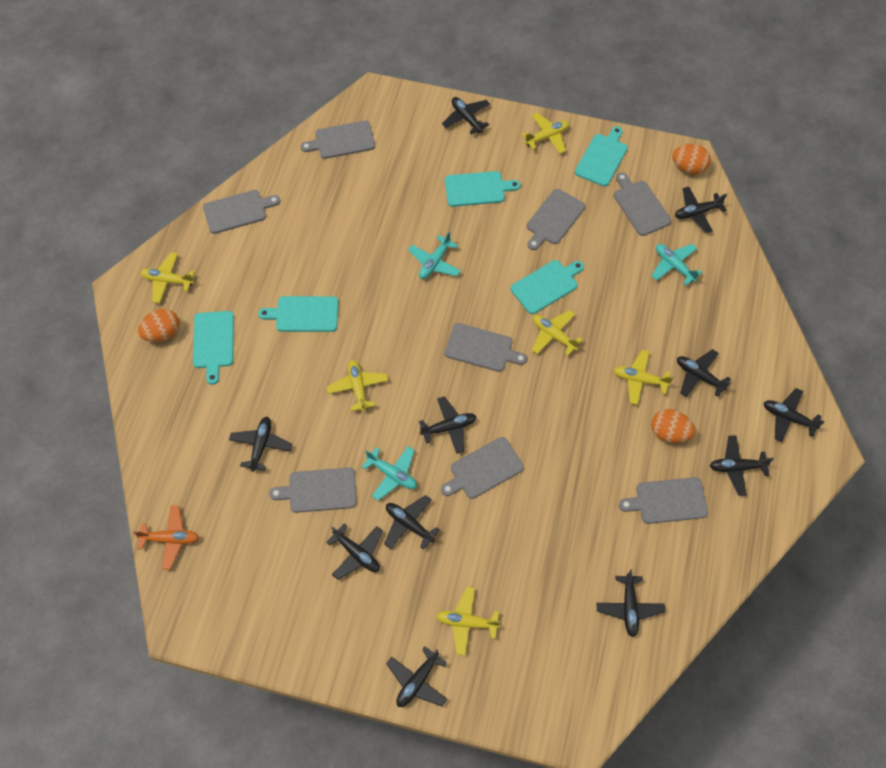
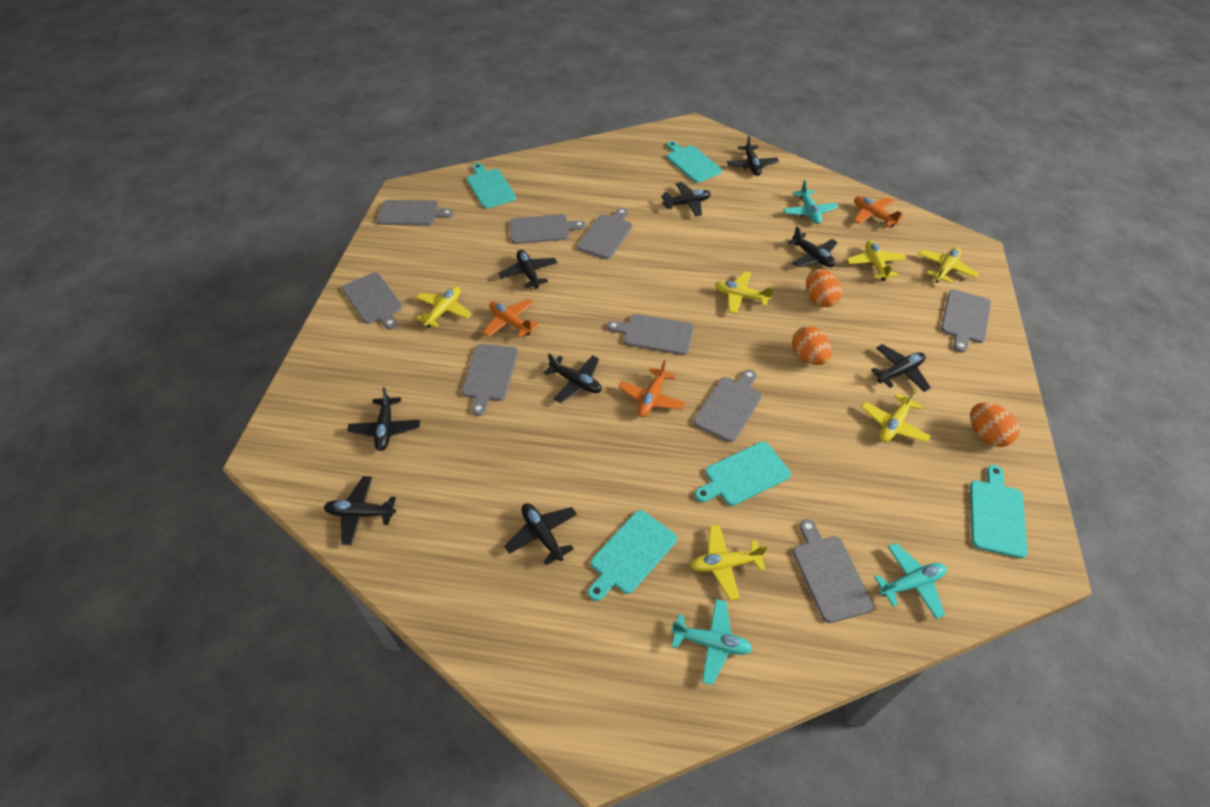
black plane: [229,417,292,472] [326,523,383,580] [384,495,440,550] [386,646,447,707] [419,396,477,454] [442,97,490,135] [596,570,665,637] [675,187,727,233] [677,349,731,397] [710,435,774,496] [764,388,824,442] = 11 -> [324,476,396,545] [347,387,420,451] [498,250,557,289] [504,503,577,566] [544,353,602,403] [661,182,711,216] [727,135,779,176] [787,226,838,267] [871,344,931,392] = 9
grey cutting board: [203,190,280,234] [269,468,357,513] [301,121,375,159] [441,437,524,499] [445,323,527,372] [527,189,585,250] [614,172,672,236] [619,477,708,524] = 8 -> [342,272,402,330] [377,200,454,226] [462,344,518,416] [510,214,586,244] [577,208,632,259] [607,314,694,355] [693,370,762,442] [793,519,874,623] [941,290,991,353] = 9
orange plane: [133,506,199,570] = 1 -> [483,299,539,338] [618,360,686,417] [854,196,903,227] = 3

